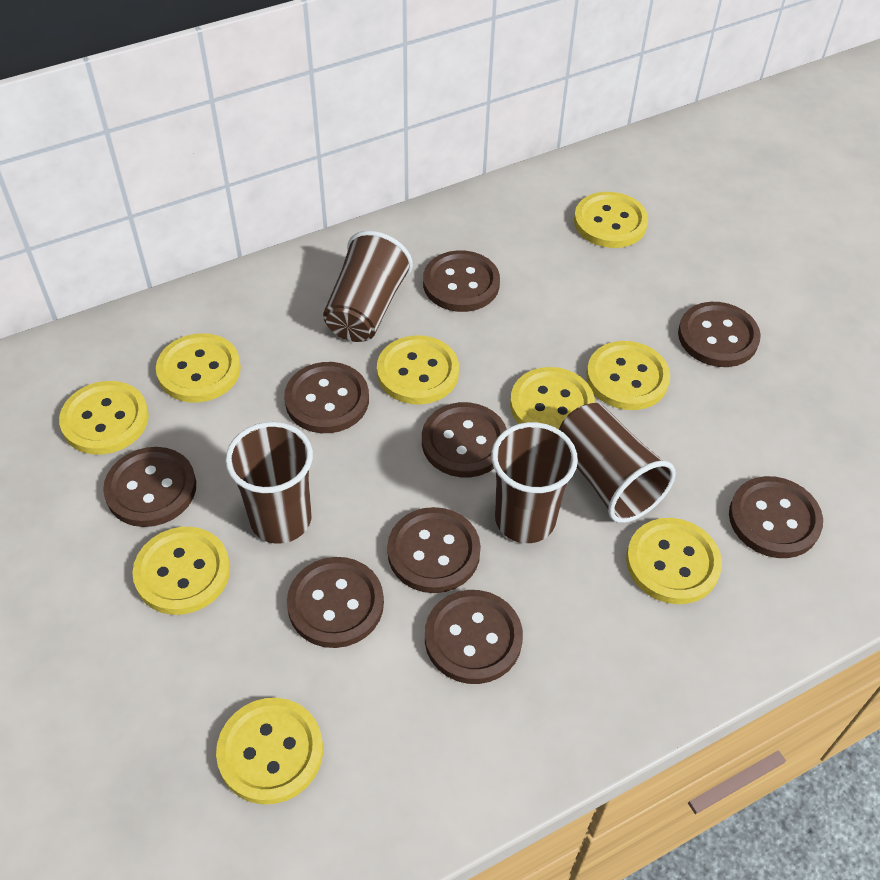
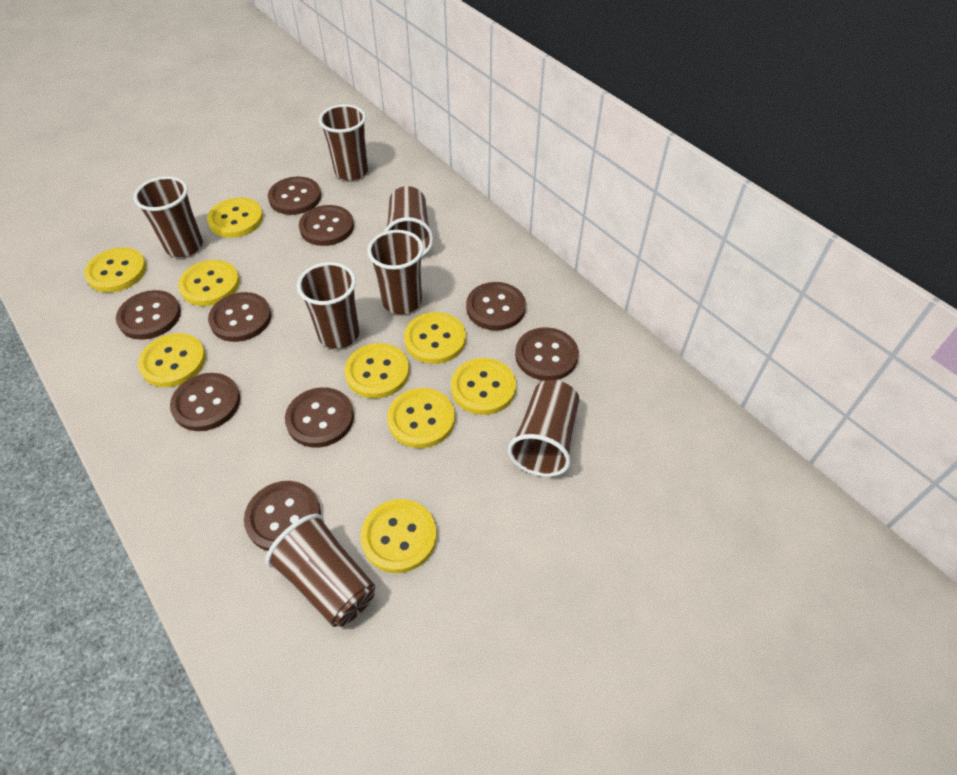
brown cup: [225,422,313,544] [323,231,413,342] [491,422,578,543] [559,403,676,523] = 4 -> [133,176,203,257] [266,514,375,627] [297,262,359,349] [319,104,368,181] [367,230,424,314] [384,186,434,257] [508,380,579,477] = 7

